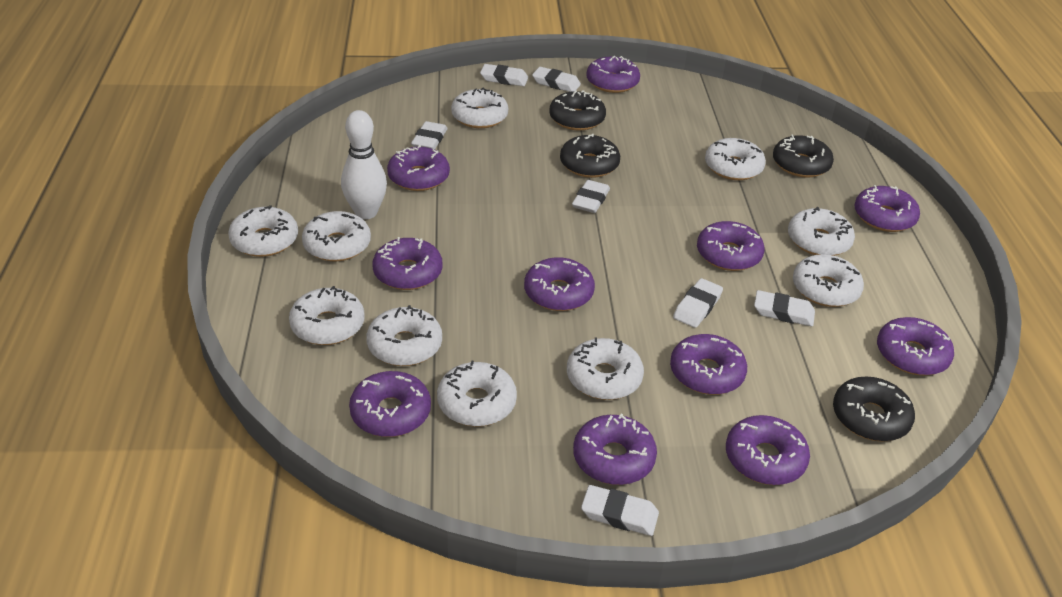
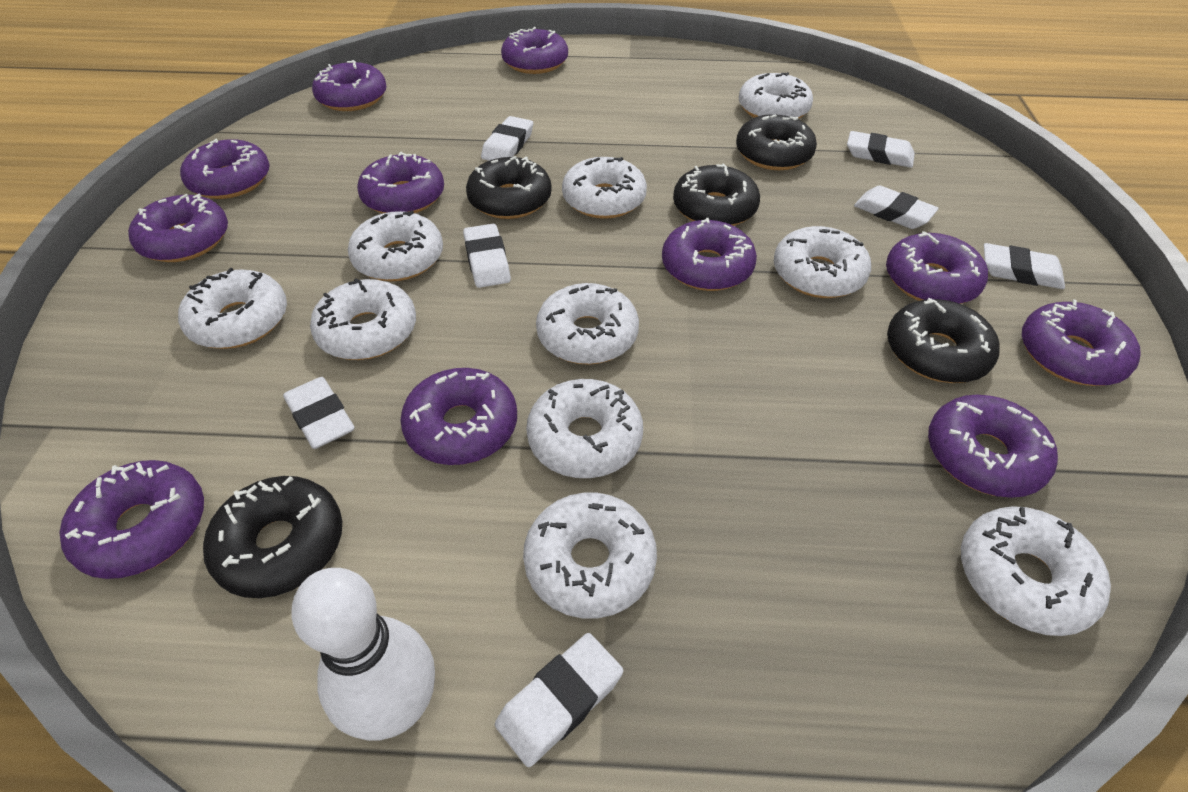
black donut: [549,90,606,131] [560,134,620,178] [773,135,834,177] [833,377,915,442] = 4 -> [203,476,342,598] [466,156,552,219] [673,163,760,226] [736,114,817,170] [887,298,1000,383] = 5

